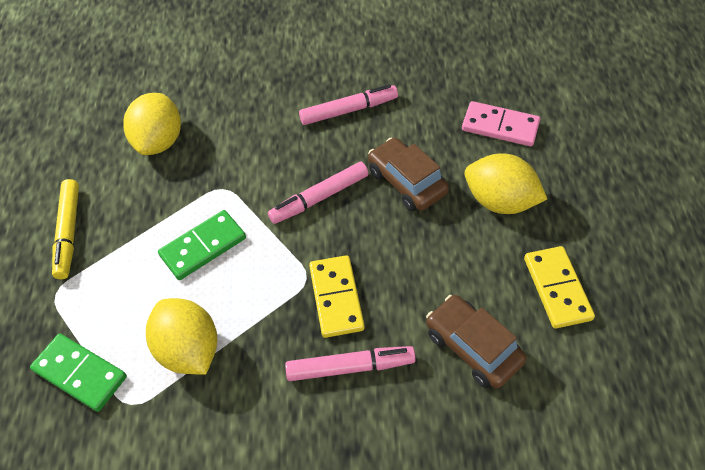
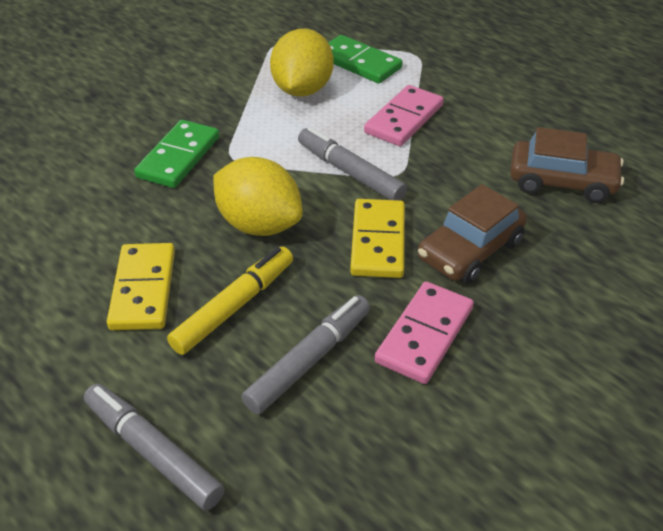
grey marker: none = 0 -> [84,384,224,510] [241,295,370,414] [298,127,407,200] = 3
pink domino: [462,101,540,146] = 1 -> [364,85,444,146] [375,282,474,384] = 2
pink marker: [268,162,369,224] [285,346,416,381] [299,85,398,125] = 3 -> none = 0
yellow lemon: [123,93,181,155] [146,298,217,375] [465,153,547,214] = 3 -> [213,157,303,236] [270,29,334,97] = 2

